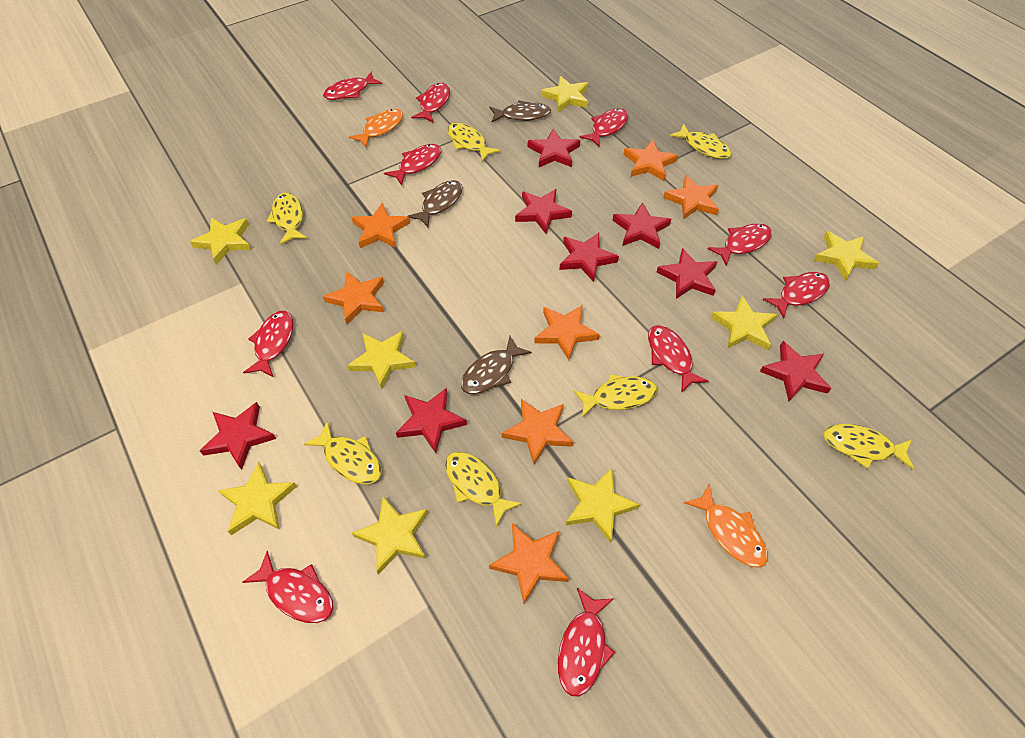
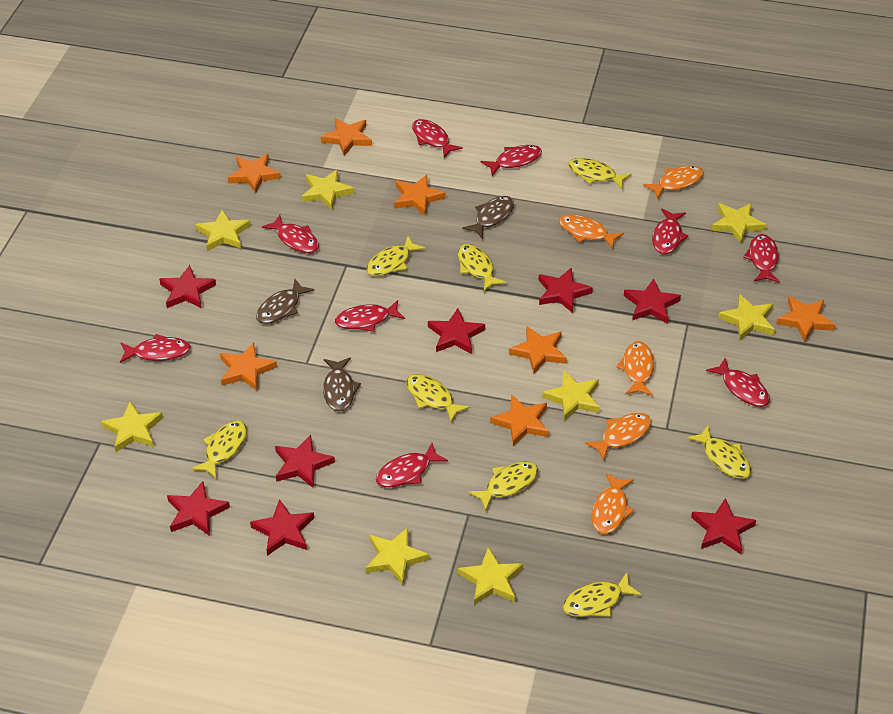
orange fish: [349,109,403,147] [684,484,768,568] = 2 -> [559,214,624,249] [585,413,651,461] [592,473,634,534] [616,341,654,396] [643,165,703,199] = 5
red fish: [242,551,333,623] [243,311,293,377] [323,71,382,100] [384,144,441,186] [411,83,450,122] [558,588,615,696] [579,108,628,147] [648,325,709,393] [707,223,772,266] [763,272,830,319] = 10 -> [120,334,191,363] [262,215,319,253] [335,300,405,332] [376,443,448,487] [412,119,463,158] [480,145,542,176] [652,208,689,254] [706,357,770,407] [743,234,780,283] = 9
yellow fish: [267,193,307,244] [304,421,381,484] [445,452,522,527] [447,123,501,162] [573,374,657,418] [670,123,732,159] [823,424,914,469] = 7 -> [191,420,247,479] [366,236,425,276] [406,374,470,422] [458,244,506,291] [468,461,538,511] [563,572,642,617] [568,158,631,189] [687,425,751,479] = 8

